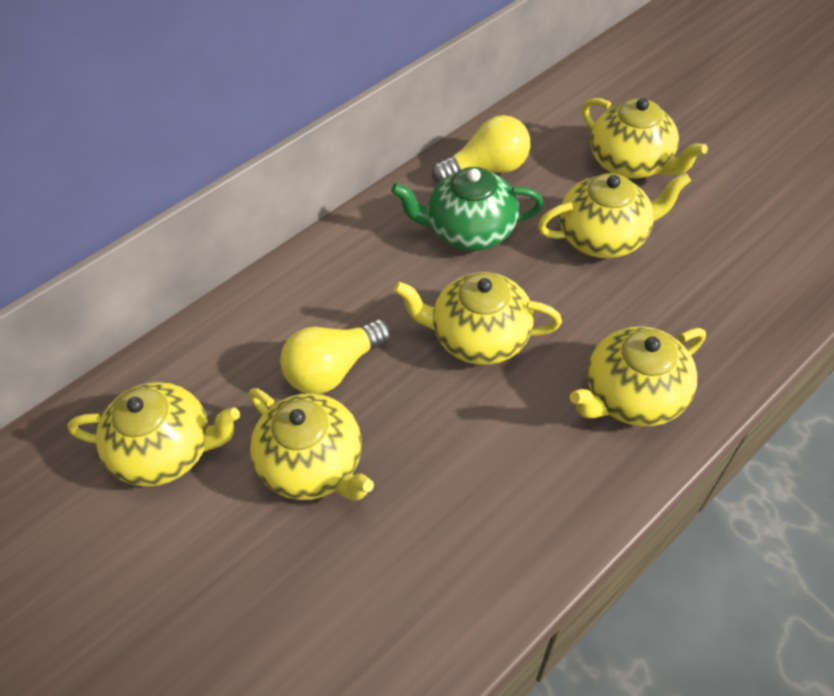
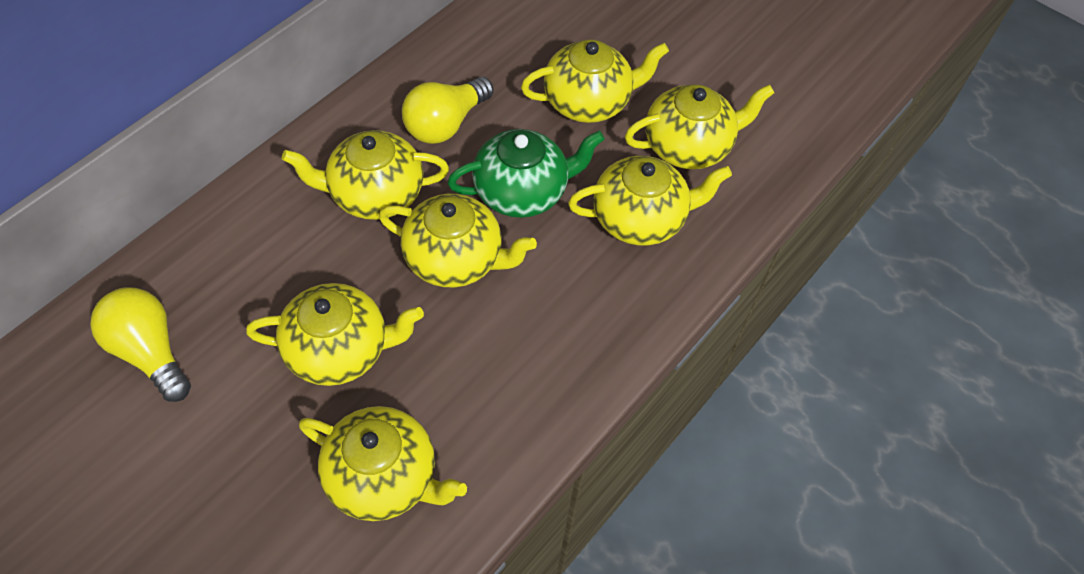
yellow teapot: [67,382,240,487] [249,388,374,501] [394,272,562,365] [538,172,691,258] [569,327,706,427] [582,98,708,178] = 6 -> [246,283,424,386] [282,130,449,220] [299,406,467,521] [379,194,537,287] [521,40,669,123] [568,156,732,245] [625,84,774,169] = 7

